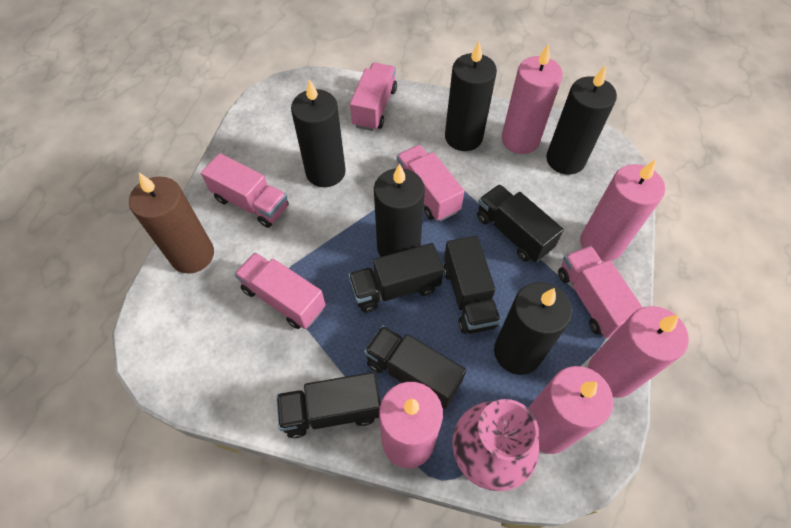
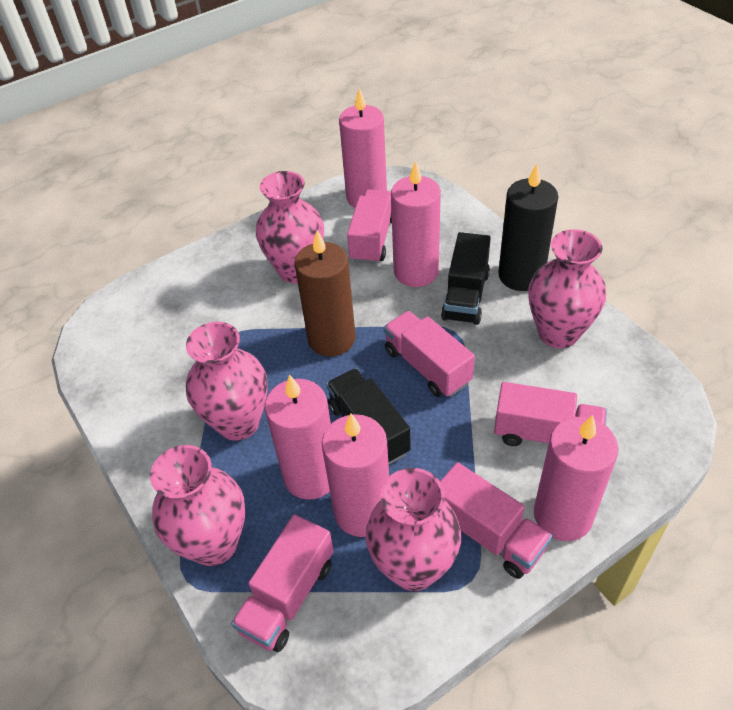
black candle: [291,79,346,187] [374,163,425,257] [445,41,497,151] [494,282,572,375] [546,66,617,175] = 5 -> [498,164,558,291] = 1
black truck: [276,372,381,438] [348,243,444,313] [364,325,466,409] [444,236,501,334] [477,184,564,263] = 5 -> [326,368,411,464] [441,232,491,325] = 2
pink vase: [452,399,539,491] = 1 -> [150,445,245,566] [186,322,268,441] [256,171,324,283] [365,468,461,591] [528,229,606,348] = 5

